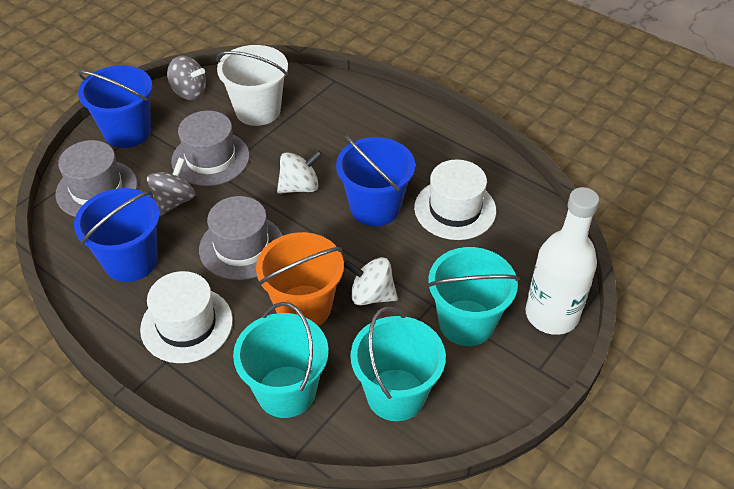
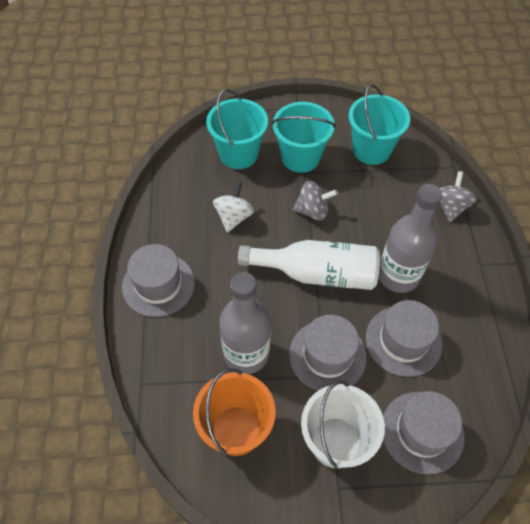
blue bucket: [74,188,159,282] [78,65,152,148] [336,135,415,226] = 3 -> none = 0
grey bottle: none = 0 -> [219,272,271,374] [379,184,442,293] = 2
grey hat: [55,140,137,217] [171,110,250,186] [199,196,283,280] = 3 -> [122,244,195,317] [289,315,367,390] [366,300,442,377] [383,391,464,474] = 4
white hat: [140,271,233,363] [414,159,496,240] = 2 -> none = 0
white spinning top: [277,150,323,194] [344,257,398,306] = 2 -> [213,182,254,233] = 1

